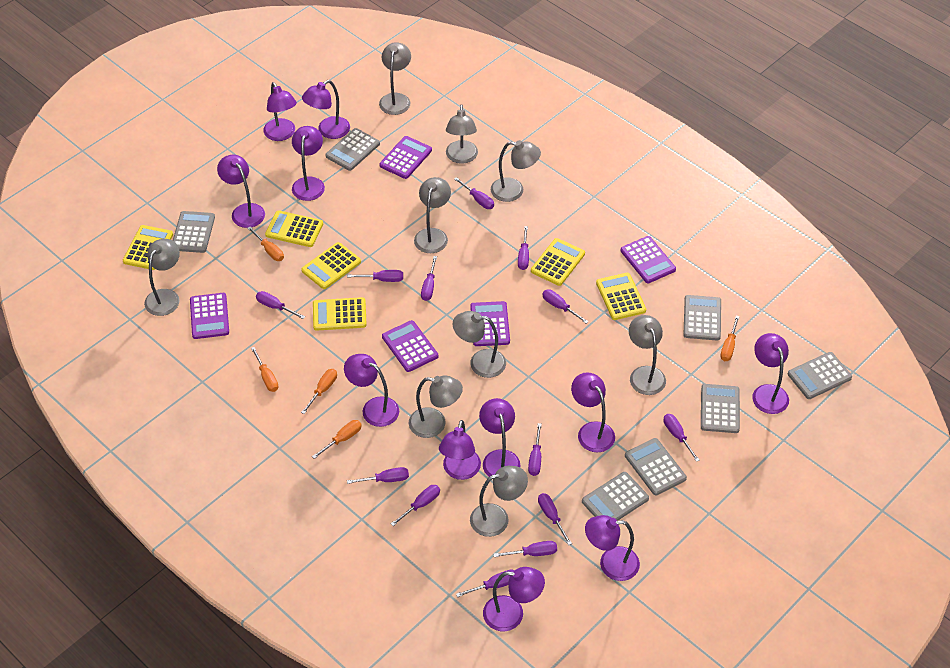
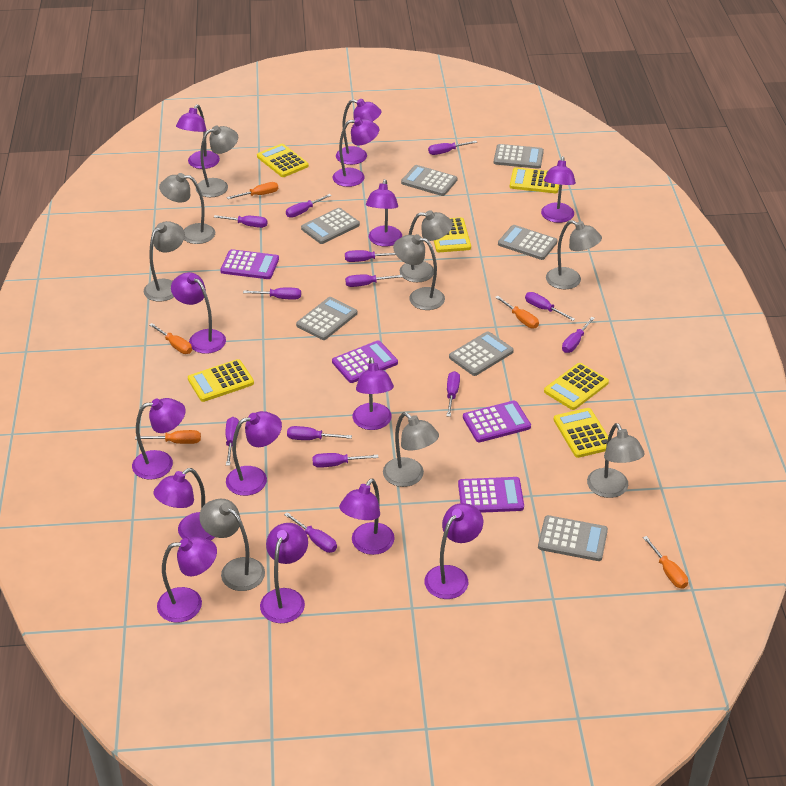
purple calculator: [190,293,229,339] [379,136,432,179] [382,320,438,372] [470,301,510,346] [620,236,676,283] = 5 -> [220,249,279,279] [332,340,398,383] [458,477,524,513] [463,401,531,442] = 4
purple lamp: [217,155,265,228] [263,82,297,141] [292,126,325,201] [302,80,350,139] [344,354,399,427] [439,420,481,480] [479,398,520,477] [483,567,545,631] [571,372,615,452] [585,515,640,581] [752,333,789,414] = 11 -> [132,398,186,480] [153,468,215,540] [157,537,217,622] [171,272,226,354] [176,104,220,169] [226,411,282,496] [260,523,308,623] [333,117,379,187] [336,99,382,165] [339,479,395,555] [353,357,394,430] [366,179,402,247] [425,503,483,599] [541,156,576,223] = 14

